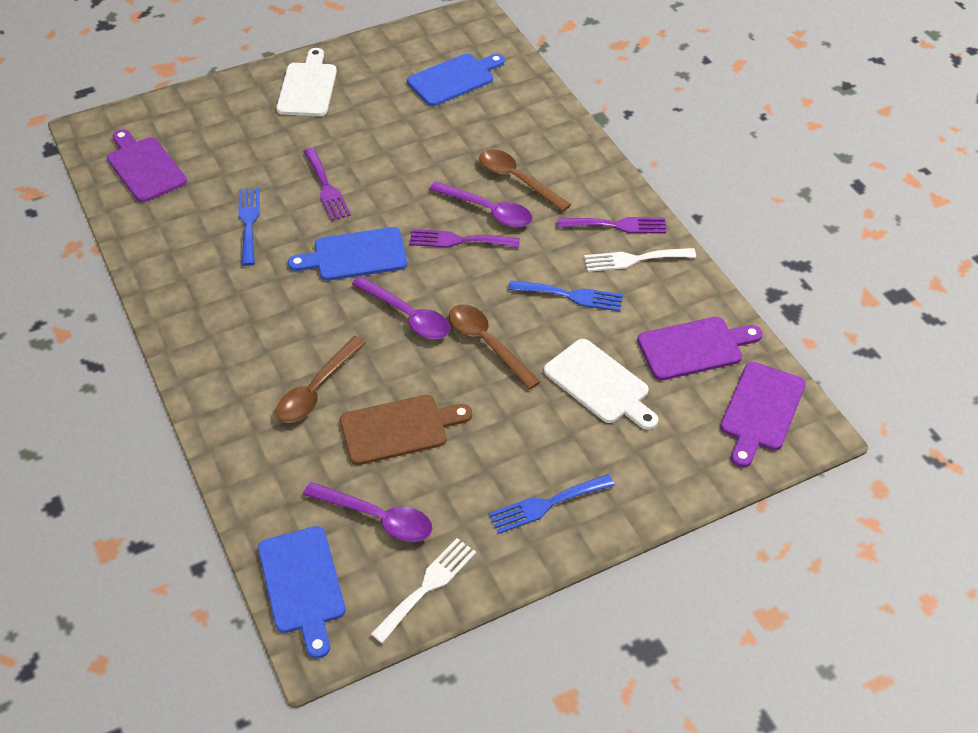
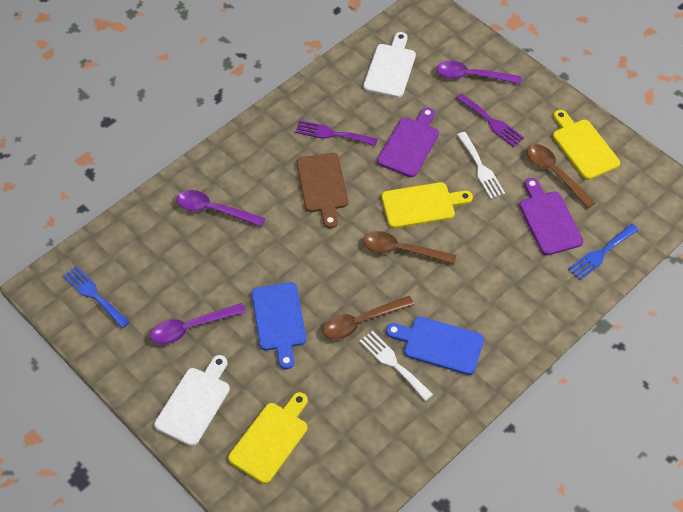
blue cutting board: [258,526,346,659] [288,227,407,281] [407,54,505,106] = 3 -> [252,282,306,369] [386,317,484,375] = 2
blue fork: [238,188,260,266] [489,474,615,534] [508,280,623,311] = 3 -> [63,266,130,328] [568,224,639,280] = 2
purple cutting board: [107,130,187,202] [637,317,763,380] [720,362,806,468] = 3 -> [377,107,439,177] [519,178,584,255] = 2
purple fork: [304,148,351,221] [409,229,520,248] [557,217,666,234] = 3 -> [295,120,378,146] [456,93,524,147] = 2
yellow cutting board: none = 0 -> [228,392,308,484] [381,182,473,228] [553,110,620,180] = 3

